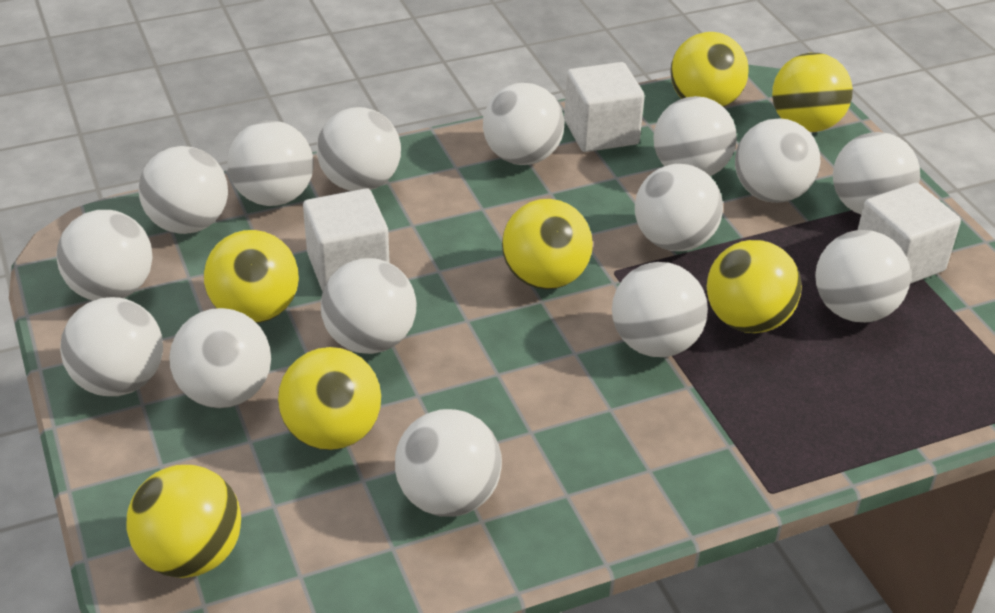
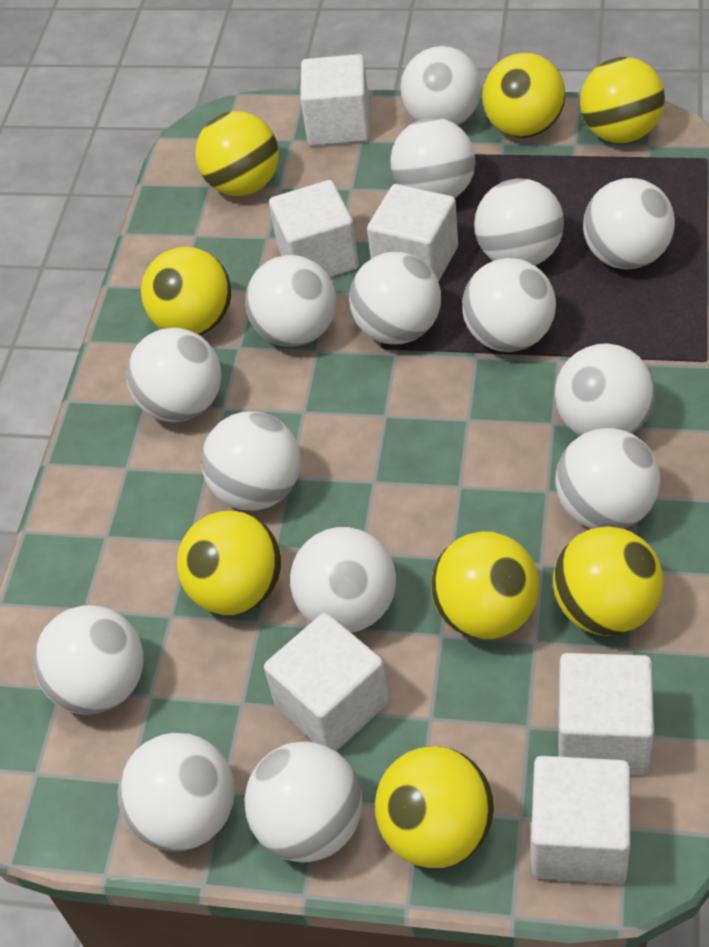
white cube: [303,188,390,291] [564,62,645,152] [858,183,961,284] = 3 -> [264,613,389,751] [269,180,359,277] [300,54,370,146] [367,184,458,282] [531,756,631,884] [558,653,654,775] = 6
yellow ball: [127,465,241,578] [204,230,299,323] [278,347,381,450] [502,199,593,290] [670,32,749,107] [707,240,802,333] [772,53,853,132] = 7 -> [141,247,232,335] [177,511,282,615] [195,111,279,196] [375,746,494,868] [431,531,540,639] [482,53,565,138] [553,526,664,636] [580,57,665,143] = 8

